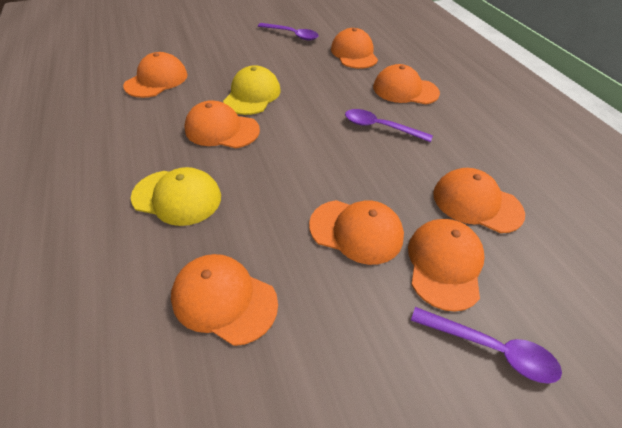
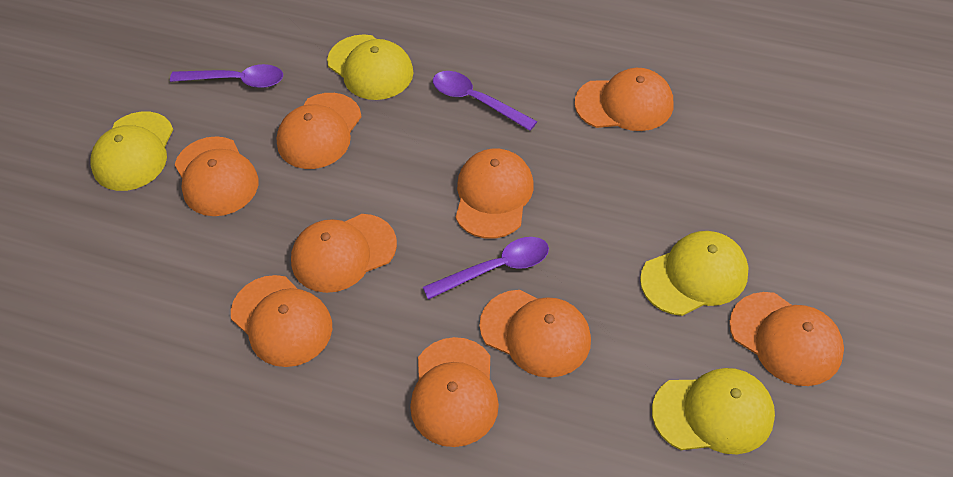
orange cap: [123,52,188,98] [171,254,278,346] [184,100,260,148] [309,200,404,265] [331,28,378,69] [373,64,440,104] [408,219,484,312] [433,168,525,233] = 8 -> [174,136,259,216] [231,275,332,367] [276,93,361,169] [291,214,397,293] [410,337,499,447] [456,149,534,239] [479,290,591,378] [575,68,673,131] [729,292,844,386] = 9
yellow cap: [131,167,221,226] [223,65,281,115] = 2 -> [90,112,173,191] [327,34,414,100] [640,231,749,316] [652,368,775,454] = 4

